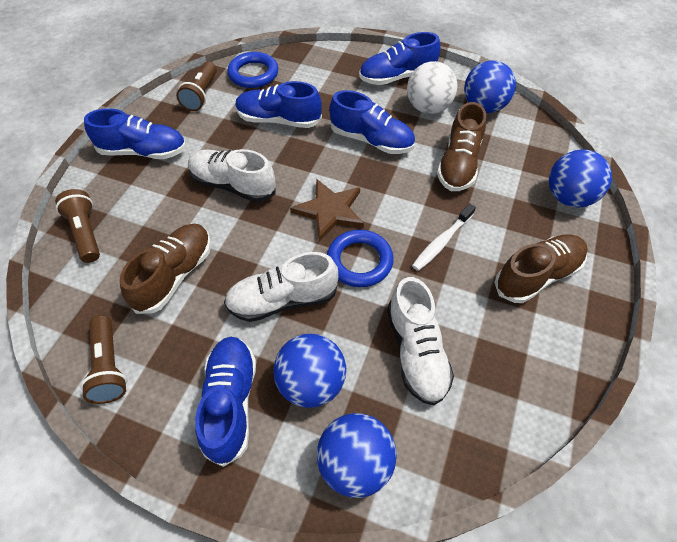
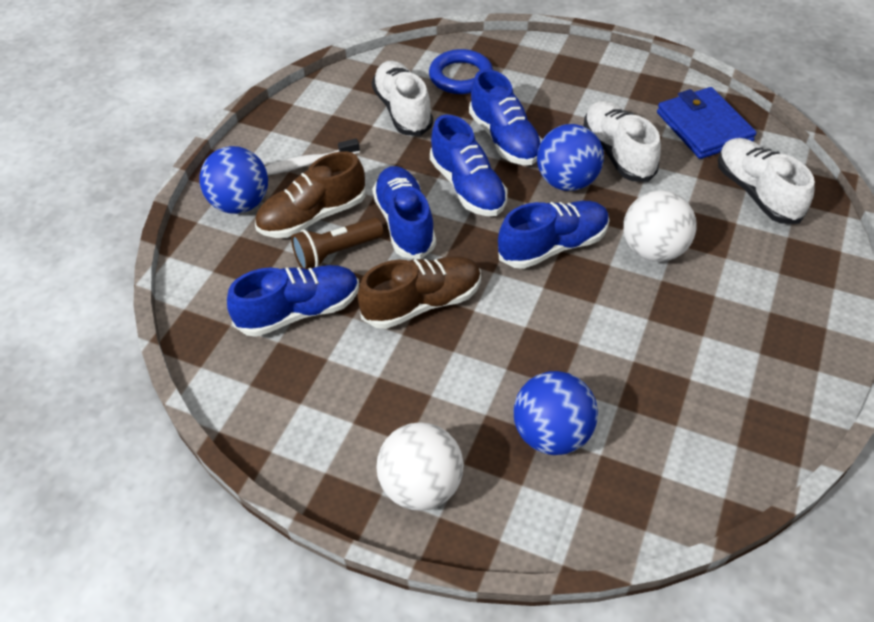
blue ball: [273,334,346,408] [317,413,397,498] [464,61,516,113] [549,149,612,208] = 4 -> [200,146,268,214] [514,371,598,455] [537,124,604,191] = 3
blue ring: [227,52,278,88] [327,230,394,287] = 2 -> [429,49,493,94] = 1
blue wallet: none = 0 -> [657,87,757,159] = 1
brown flashlight: [55,189,100,263] [81,315,127,404] [176,62,217,111] = 3 -> [291,217,384,269] = 1
brown shoe: [120,224,211,314] [437,102,486,191] [495,234,588,303] = 3 -> [255,151,365,238] [357,256,481,329] = 2
brown star: [290,179,364,242] = 1 -> none = 0
white ball: [407,61,458,114] = 1 -> [376,422,464,511] [623,191,697,262] = 2

